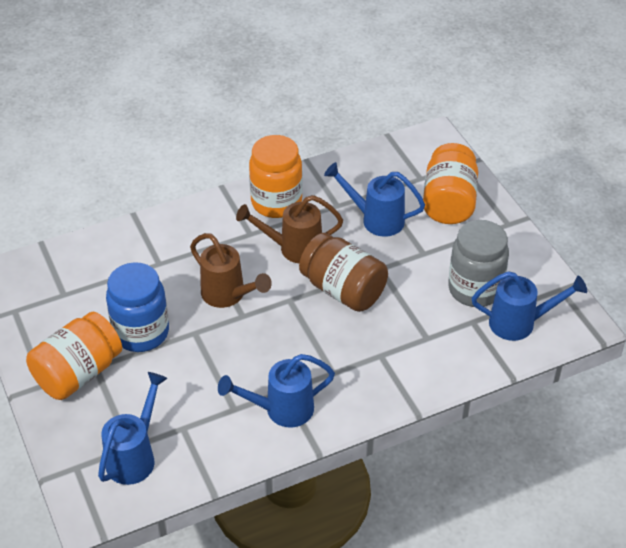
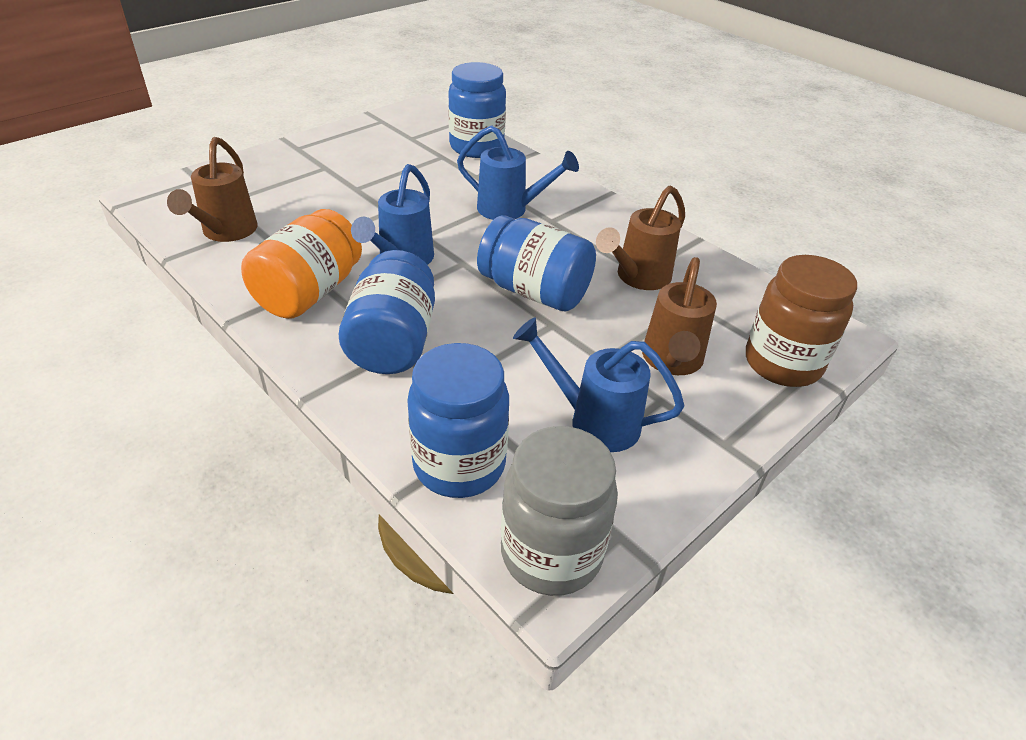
blue jar: [106,262,169,352] = 1 -> [339,250,435,374] [407,343,509,498] [448,62,506,158] [477,215,596,311] = 4
blue watering can: [98,372,167,485] [218,354,335,427] [324,162,425,237] [472,271,587,341] = 4 -> [351,164,434,265] [457,125,579,220] [513,317,684,452] = 3
brown watering can: [190,233,272,308] [236,195,343,263] = 2 -> [167,137,258,242] [596,186,685,290] [642,257,717,375] = 3
orange jar: [26,312,122,400] [249,135,302,218] [423,143,478,224] = 3 -> [241,209,362,319] = 1

